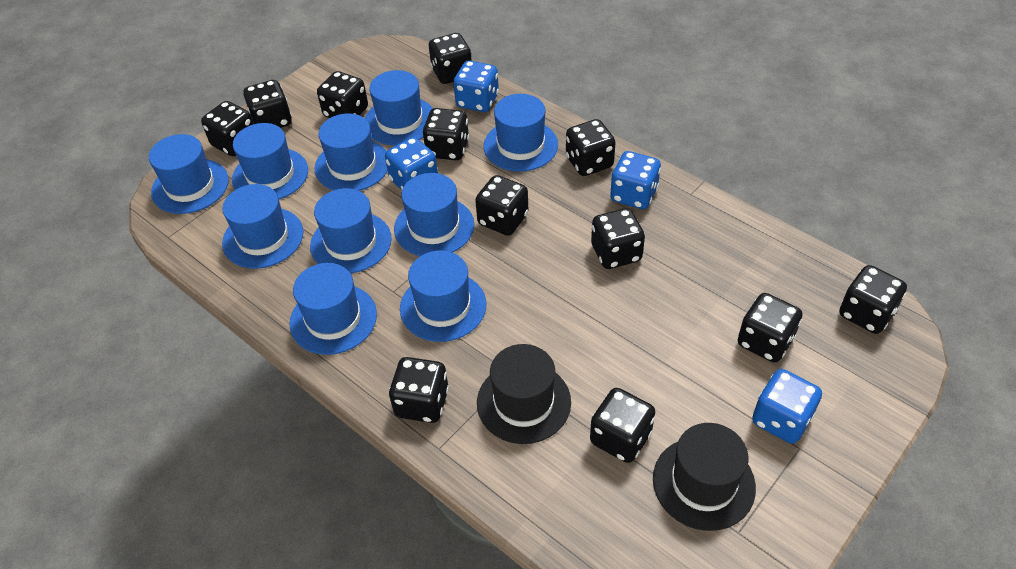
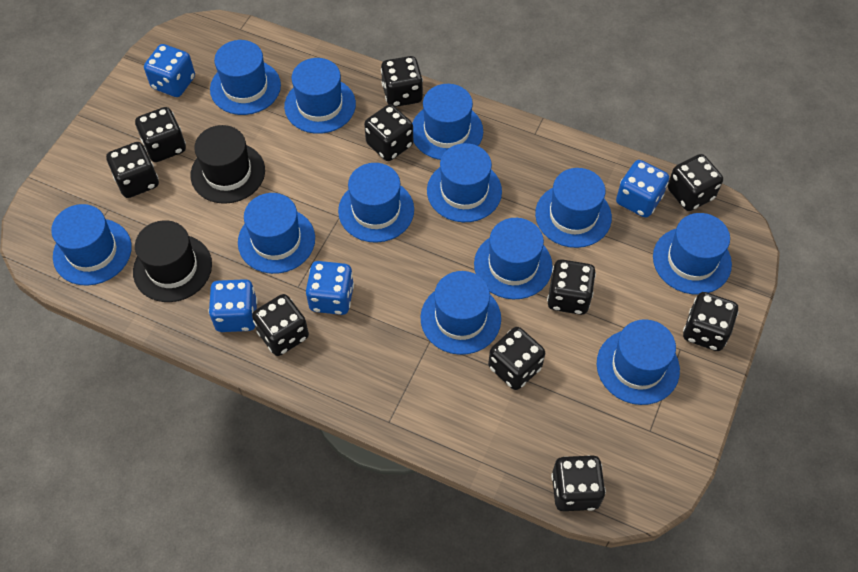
black dice: [201,101,254,156] [243,80,292,128] [317,71,368,118] [389,357,449,423] [423,108,469,160] [429,33,472,84] [475,175,528,236] [566,119,616,176] [590,388,655,463] [591,208,645,269] [738,293,802,362] [839,265,907,334] = 12 -> [106,142,159,198] [135,107,186,162] [252,294,309,356] [364,104,413,161] [381,56,423,107] [488,327,545,390] [547,259,596,315] [551,455,606,511] [668,154,723,211] [683,292,739,351] = 10
blue hat: [149,134,229,214] [222,184,303,269] [232,123,308,199] [289,263,377,355] [310,188,392,273] [315,114,388,191] [365,70,433,145] [394,173,474,256] [400,251,486,342] [484,94,558,172] = 10 -> [51,204,132,286] [210,40,281,115] [238,193,315,274] [284,58,356,134] [338,163,414,243] [412,84,483,160] [421,271,501,355] [427,143,502,222] [474,218,553,299] [535,168,612,248] [597,319,680,405] [653,213,732,294] = 12

